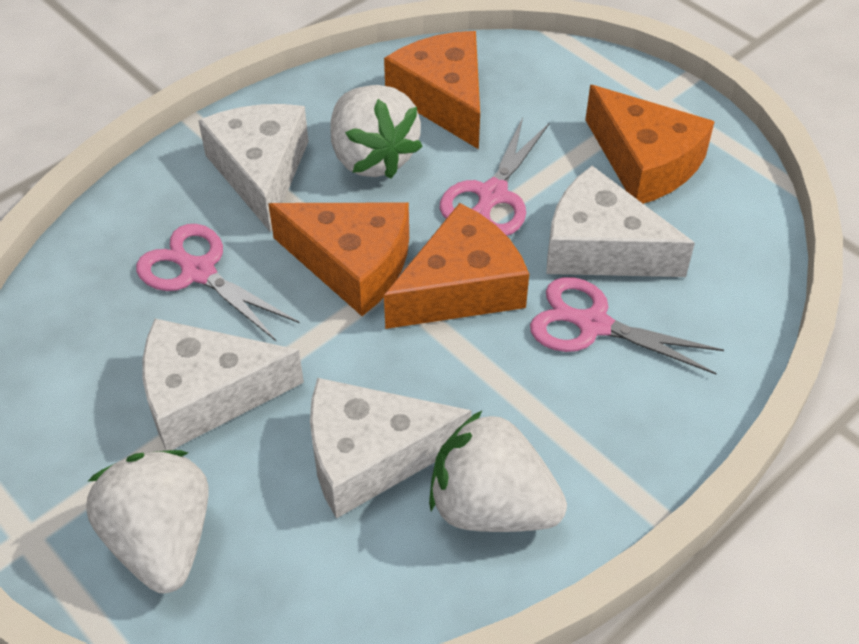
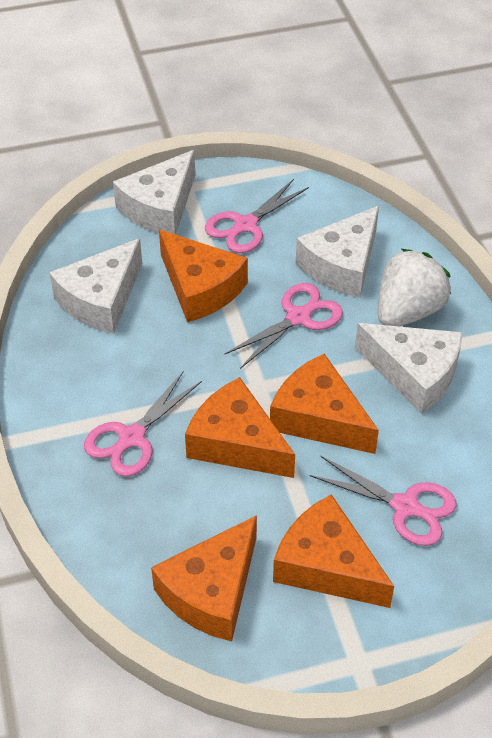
orange cheese: [268,202,409,316] [384,31,480,149] [384,203,529,329] [585,85,715,204] = 4 -> [151,515,257,641] [159,230,248,322] [185,377,295,478] [270,354,379,454] [273,494,394,608] = 5
pink scissors: [136,224,300,342] [439,117,549,236] [530,277,724,374] = 3 -> [84,372,202,477] [205,179,309,253] [225,283,343,369] [309,456,457,546] = 4
white strawberry: [86,450,208,593] [330,85,423,178] [429,410,567,532] = 3 -> [378,249,451,326] = 1

